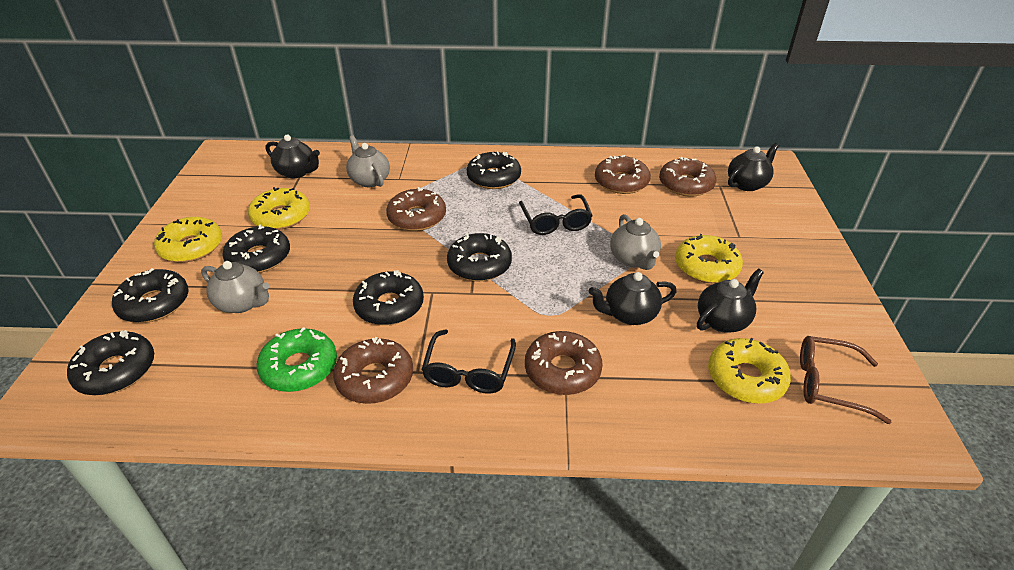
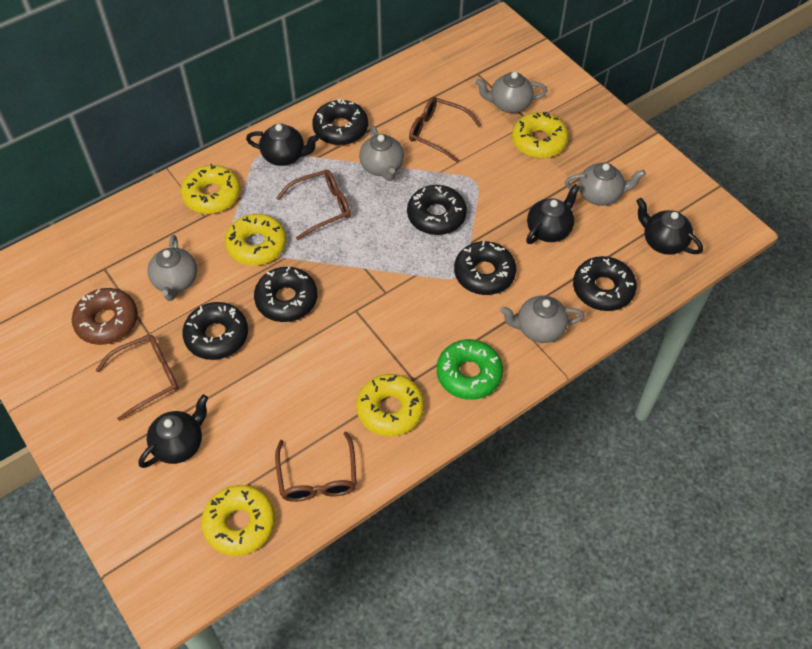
black glasses: [421,329,516,394] [519,194,593,235] = 2 -> none = 0
brown donut: [333,337,413,404] [386,187,446,231] [525,331,603,395] [595,155,651,194] [659,157,716,197] = 5 -> [72,288,138,345] = 1
brown glasses: [800,336,891,424] = 1 -> [96,334,178,421] [275,431,357,502] [276,170,351,240] [409,97,482,163] = 4
grey teapot: [201,261,269,313] [346,136,390,187] [610,214,661,270] = 3 -> [148,235,197,301] [359,126,404,181] [475,72,547,113] [500,295,584,343] [565,163,646,206] = 5
yellow donut: [154,217,222,263] [248,187,310,230] [675,234,743,284] [708,338,791,404] = 4 -> [181,164,240,214] [201,485,275,556] [225,214,286,266] [356,374,424,437] [512,112,569,158] = 5

